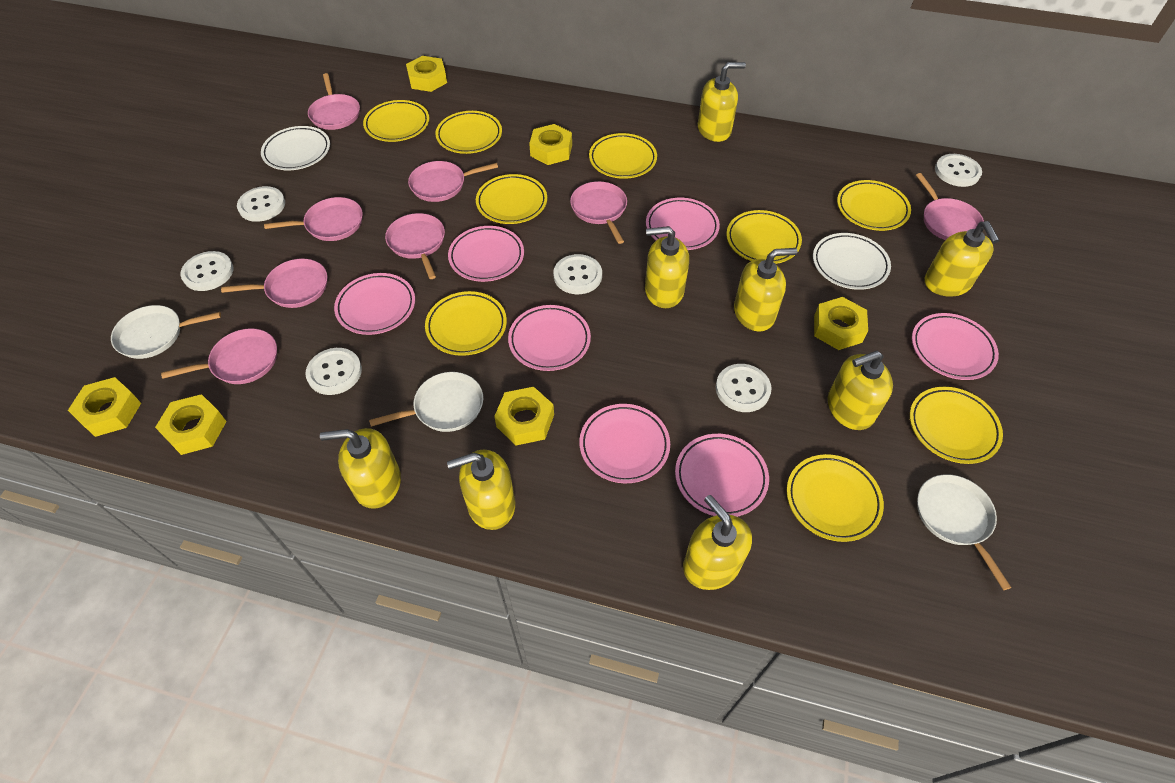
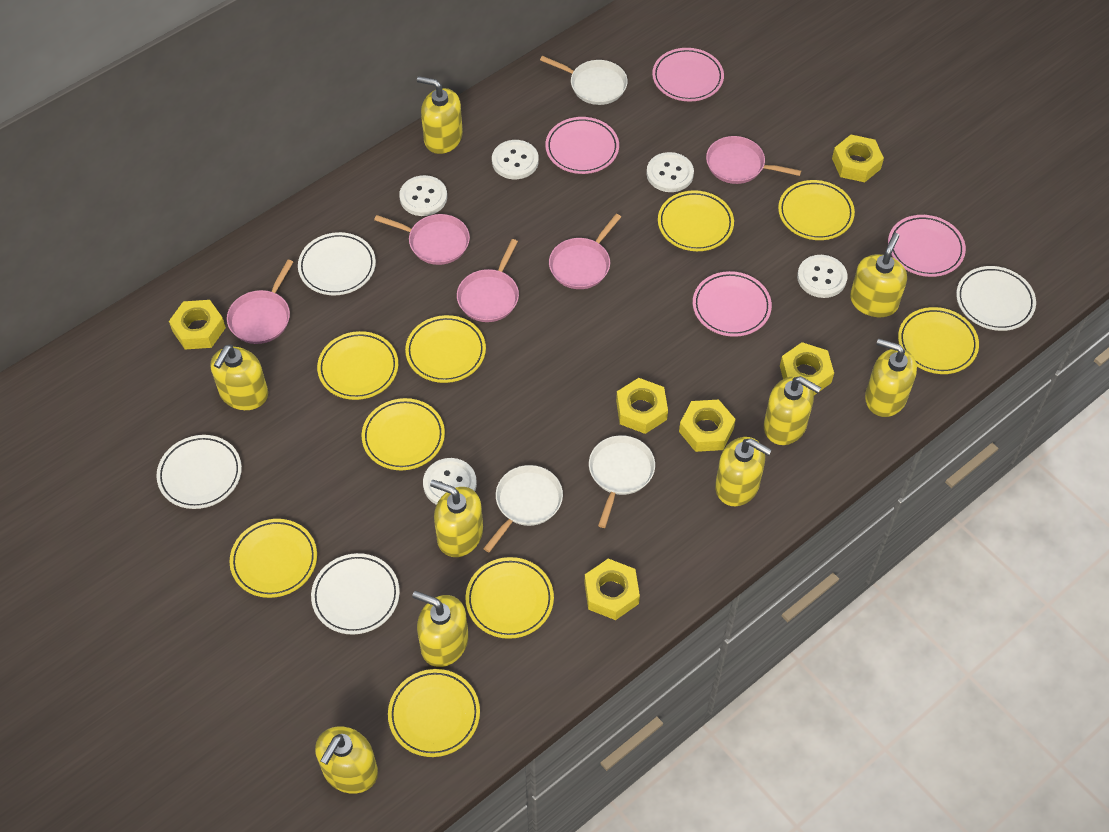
pink pan: [161,328,277,384] [221,259,327,308] [264,197,363,241] [308,73,360,130] [385,213,445,279] [408,161,498,202] [570,181,627,244] [916,173,984,240] = 8 -> [227,260,293,344] [374,214,470,265] [457,239,519,322] [549,214,621,289] [706,136,801,184] = 5
pink plate: [334,273,415,335] [448,226,524,282] [508,305,591,371] [579,404,670,483] [646,198,720,250] [675,434,769,517] [912,313,999,380] = 7 -> [545,117,619,174] [652,48,724,101] [693,271,772,337] [888,215,966,277] = 4
white button: [181,251,233,291] [237,186,285,222] [306,348,362,395] [554,254,602,294] [716,364,772,412] [935,154,982,187] = 6 -> [399,175,447,216] [423,458,477,505] [492,140,539,179] [646,152,694,192] [797,255,847,298] = 5
white plate: [261,126,330,170] [813,233,891,290] = 2 -> [156,435,242,509] [298,232,376,295] [311,553,400,635] [956,266,1036,331] = 4
yellow soap dispenser: [320,428,401,509] [447,450,515,530] [645,226,689,308] [683,495,752,590] [698,62,746,142] [734,248,797,332] [828,351,893,430] [925,221,1000,297] = 8 -> [211,345,268,410] [315,727,378,794] [412,591,468,667] [417,76,463,154] [430,480,483,557] [715,437,772,506] [764,376,821,445] [850,233,907,317] [865,338,917,417] = 9

